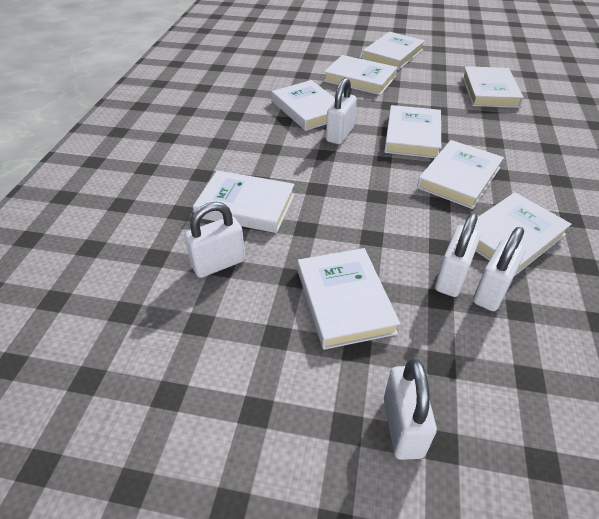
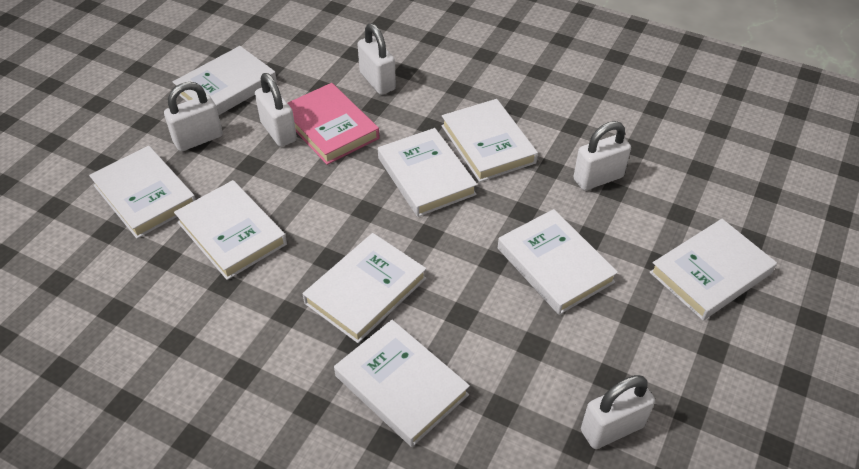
pink book: none = 0 -> [288,83,380,165] = 1

